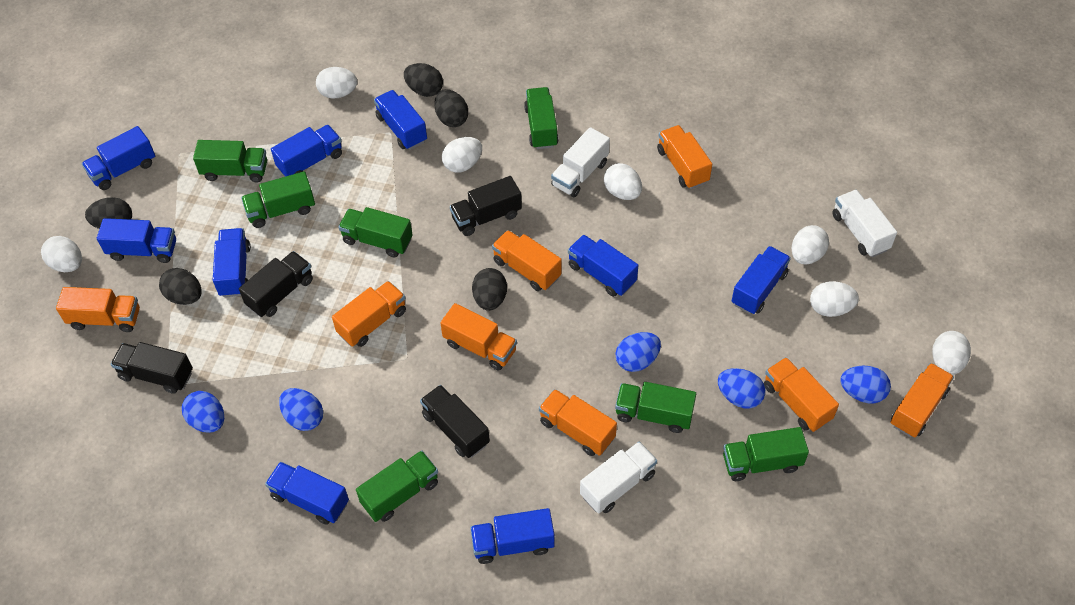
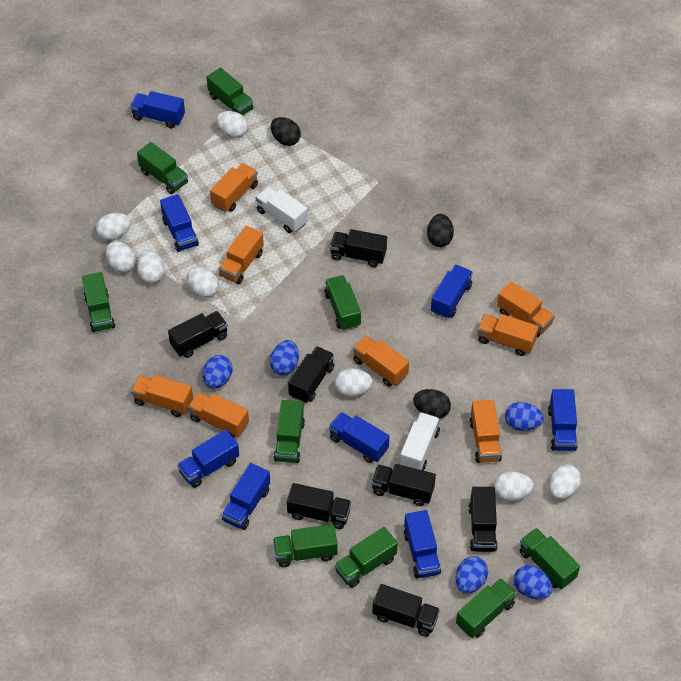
black egg: [85,197,132,229] [159,268,202,305] [404,63,443,97] [434,89,468,127] [472,268,507,311] = 5 -> [271,117,301,146] [413,389,451,418] [427,214,454,247] = 3
black truck: [111,342,193,394] [239,251,313,317] [420,385,490,458] [450,176,522,236] = 4 -> [168,311,228,358] [287,483,351,529] [288,346,334,403] [330,229,387,267] [371,464,436,506] [372,584,440,637] [468,487,498,552] = 7
blue truck: [82,126,155,190] [97,218,176,263] [213,228,251,297] [265,462,349,525] [271,125,342,177] [374,90,427,150] [470,508,555,564] [568,235,638,297] [732,246,791,314] = 9 -> [130,91,185,129] [160,194,199,252] [177,430,239,488] [222,463,270,530] [329,412,389,463] [404,510,441,578] [431,265,473,319] [548,389,578,451] = 8
green truck: [193,140,267,182] [241,171,315,228] [338,207,413,258] [356,450,438,522] [524,87,559,149] [615,382,696,433] [723,427,809,481] = 7 -> [82,272,115,332] [137,142,188,194] [207,67,253,115] [273,524,337,567] [274,400,305,463] [324,275,361,331] [335,527,398,588] [456,578,517,638] [519,528,580,589] = 9
white egg: [41,236,82,272] [316,67,357,99] [442,137,482,173] [604,163,642,200] [792,225,829,265] [810,281,859,317] [932,331,971,375] = 7 -> [96,213,131,241] [106,241,136,273] [137,250,165,284] [187,267,219,298] [216,111,248,138] [335,368,373,397] [494,471,534,501] [549,464,581,499] = 8
white truck: [551,127,610,197] [580,442,657,514] [832,190,897,257] = 3 -> [256,187,308,233] [400,412,440,470] = 2

